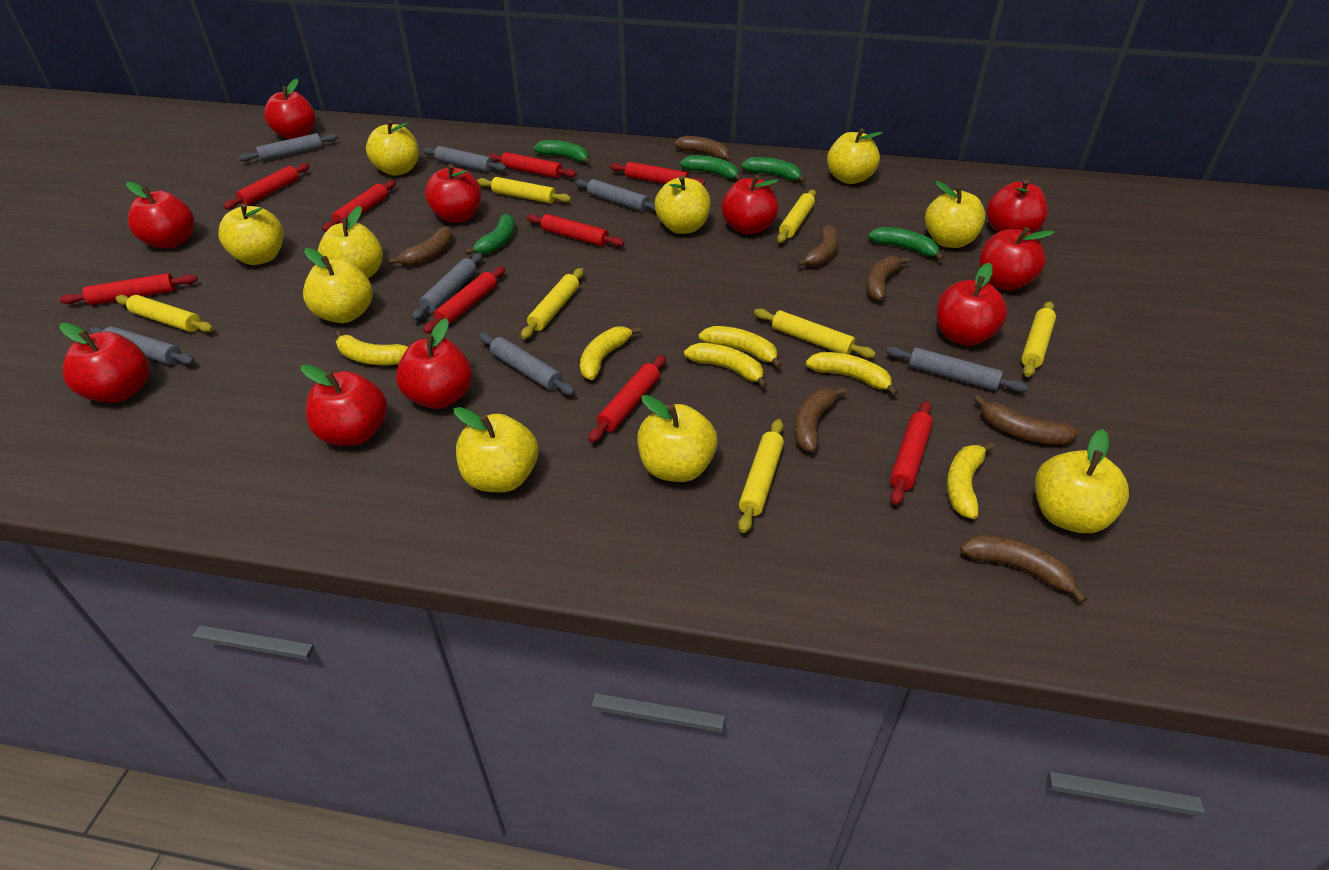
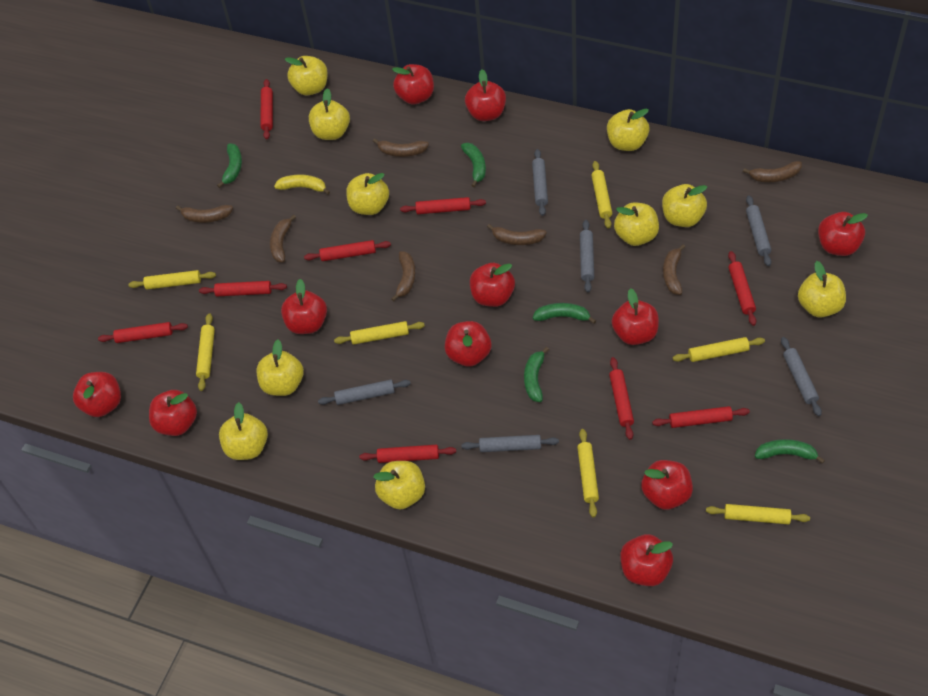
grey rolling pin: [89,326,195,365] [239,133,338,162] [412,253,483,320] [422,146,507,172] [479,333,575,395] [575,179,656,212] [886,346,1028,392] = 7 -> [318,380,411,405] [462,435,559,452] [532,149,548,216] [580,220,594,293] [746,195,772,266] [781,337,822,416] = 6
red apple: [59,323,149,403] [126,182,195,249] [264,79,315,139] [301,364,387,446] [396,318,472,409] [425,165,481,223] [722,175,778,235] [937,263,1007,346] [980,227,1055,291] [987,180,1048,234] = 10 -> [73,372,121,417] [149,390,197,436] [281,279,327,334] [392,64,434,105] [445,321,491,367] [465,69,506,121] [470,263,515,307] [612,288,659,345] [620,534,673,586] [641,460,693,510] [818,212,868,256] = 11
yellow banana: [335,330,408,365] [580,326,641,380] [684,343,767,388] [698,326,782,369] [806,352,899,396] [946,442,995,519] = 6 -> [274,175,330,195] = 1

